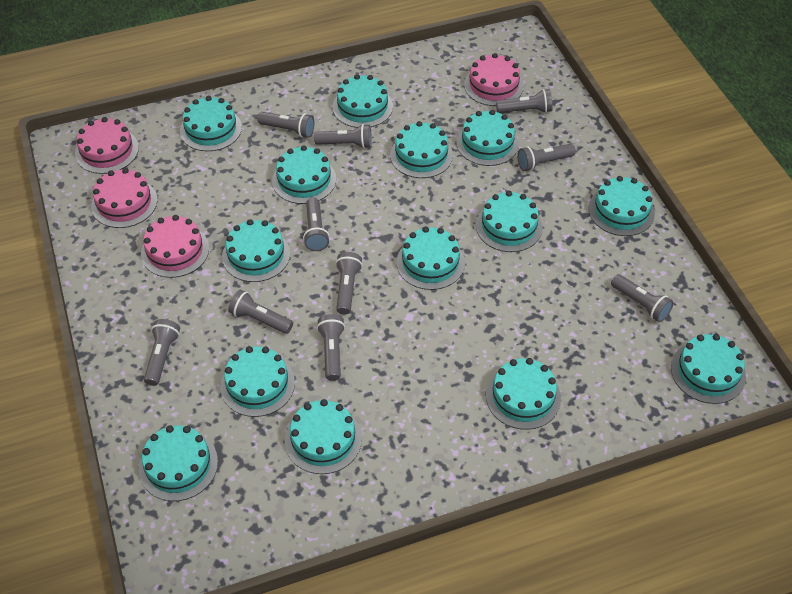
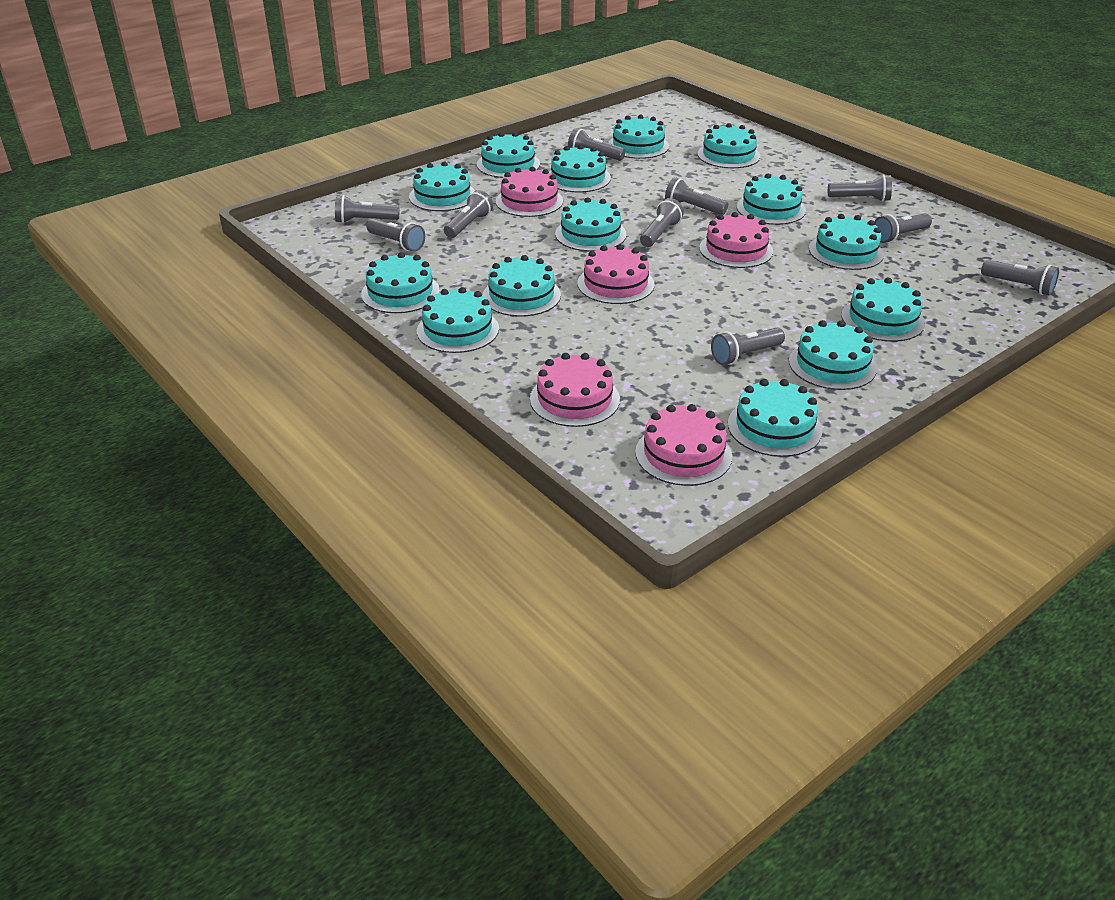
pink cake: [75,117,139,174] [91,168,157,228] [141,215,209,278] [464,53,524,106] = 4 -> [496,167,563,217] [530,353,620,427] [578,244,655,304] [635,404,732,486] [699,212,773,268] = 5

